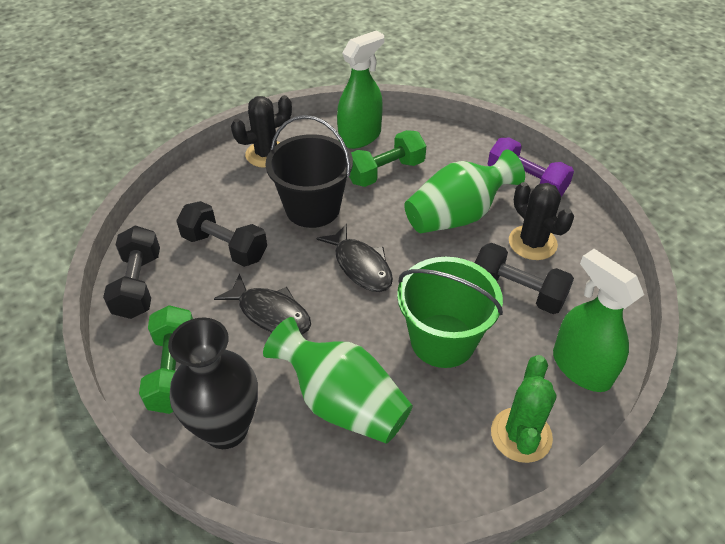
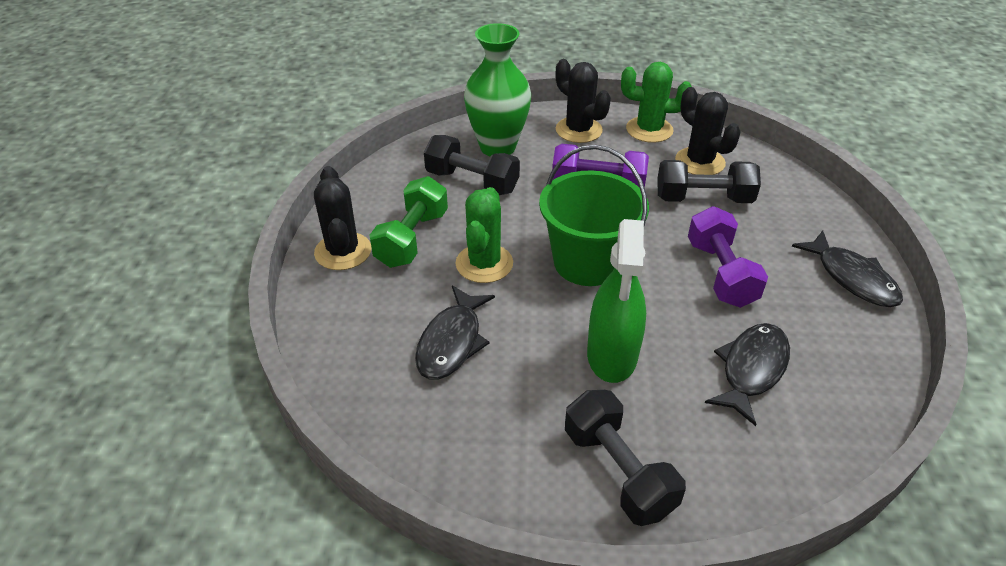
black bucket: [266,115,353,228] = 1 -> none = 0
black cactus: [231,95,292,168] [509,182,574,260] = 2 -> [314,166,371,270] [556,59,611,143] [675,87,741,175] = 3
black fish: [214,274,311,335] [316,224,393,292] = 2 -> [415,285,495,380] [705,323,790,426] [792,231,903,307] = 3
black vase: [168,317,258,449] = 1 -> none = 0
green cactus: [491,355,556,463] = 1 -> [455,187,513,283] [621,62,692,143] = 2
green dumbbell: [139,305,193,414] [349,130,426,187] = 2 -> [369,176,448,268] = 1
green spray bottle: [337,31,384,149] [553,249,644,392] = 2 -> [587,219,646,383] = 1
green vase: [263,317,413,444] [404,149,525,233] = 2 -> [464,23,531,157] = 1
purple dumbbell: [488,138,574,197] = 1 -> [552,144,649,188] [688,206,768,308] = 2

